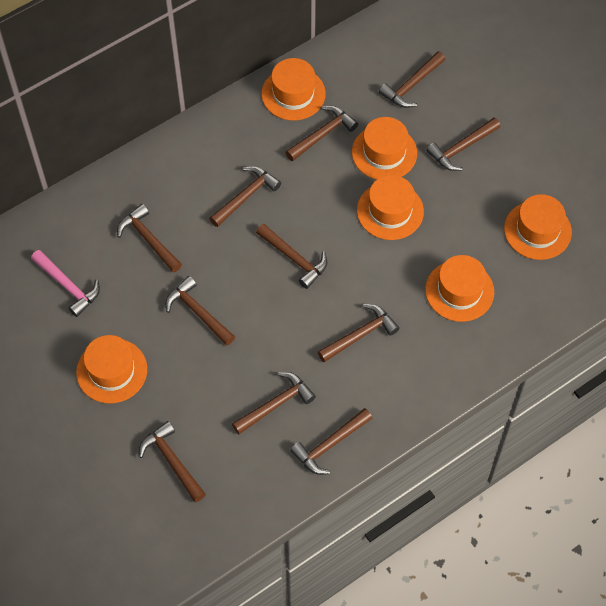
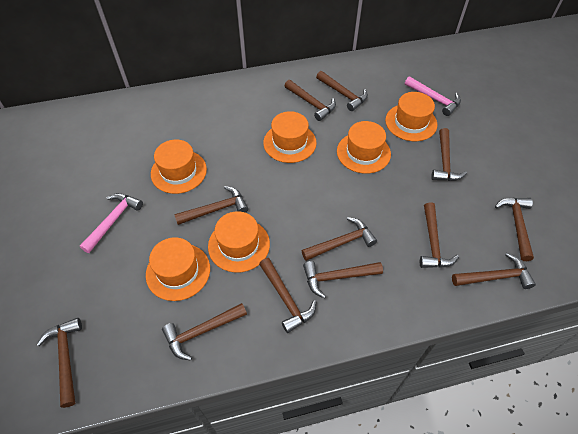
brown hammer: [117,204,182,273] [139,421,206,502] [165,276,235,346] [209,166,281,227] [232,372,316,434] [256,224,327,289] [285,106,358,161] [290,408,373,475] [318,304,399,362] [379,51,445,108] [426,118,501,171] = 11 -> [36,318,82,408] [162,303,247,361] [174,186,248,225] [259,258,316,333] [285,80,336,121] [302,217,377,261] [303,261,383,299] [316,71,368,111] [420,202,459,268] [431,128,467,181] [452,253,536,289] [495,198,534,261] = 12
pink hammer: [31,250,100,317] = 1 -> [80,193,143,253] [405,76,461,116] = 2

